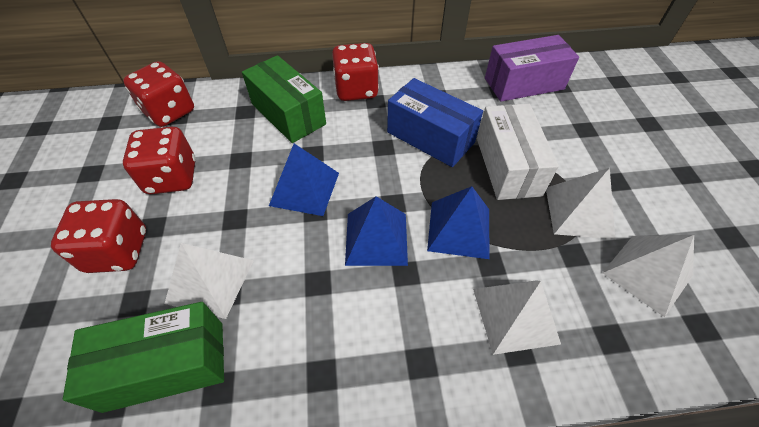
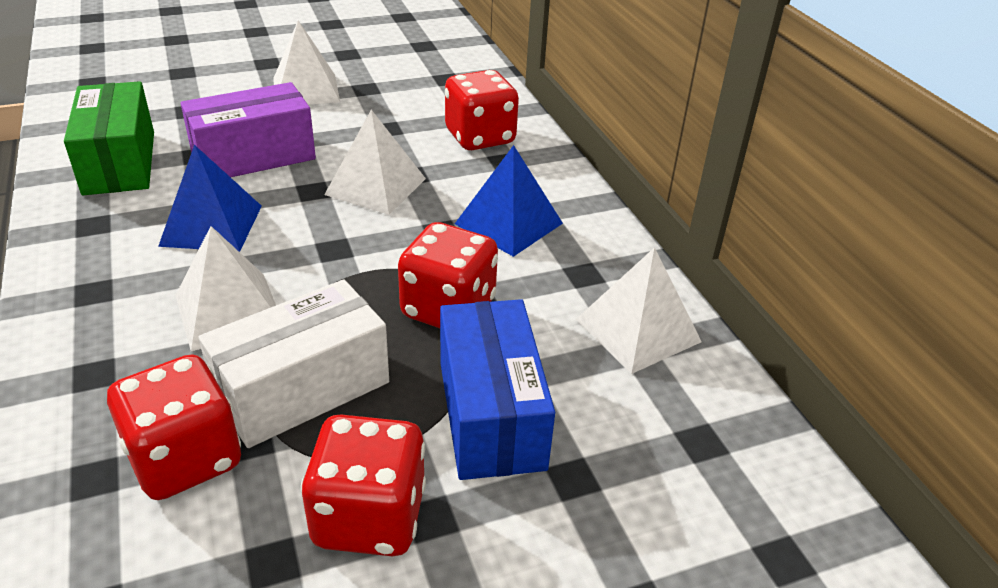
blue pyramid: [269,144,339,216] [345,196,408,266] [427,186,489,259] = 3 -> [158,145,262,252] [455,145,563,257] = 2
green box: [63,302,224,413] [242,55,326,143] = 2 -> [64,81,154,195] = 1

